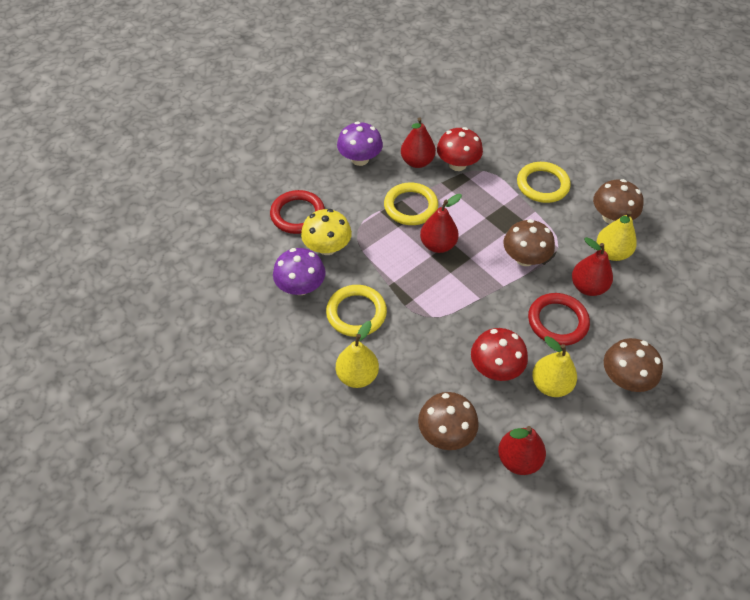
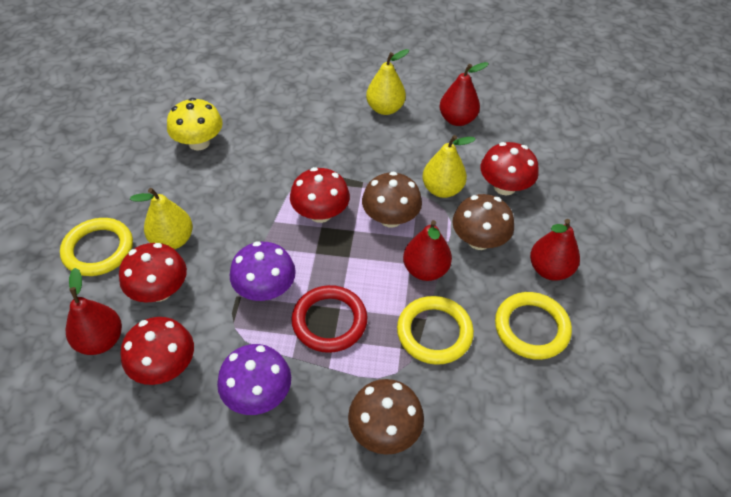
brown mushroom: [418,392,479,450] [503,219,555,266] [593,179,644,224] [604,338,663,392] = 4 -> [348,379,424,455] [362,171,422,228] [452,194,514,250] = 3
red mushroom: [437,127,483,171] [471,328,528,381] = 2 -> [119,243,187,303] [121,317,194,385] [290,167,350,223] [481,142,539,195] = 4
red ring: [270,190,325,234] [528,293,590,346] = 2 -> [291,285,367,353] = 1

